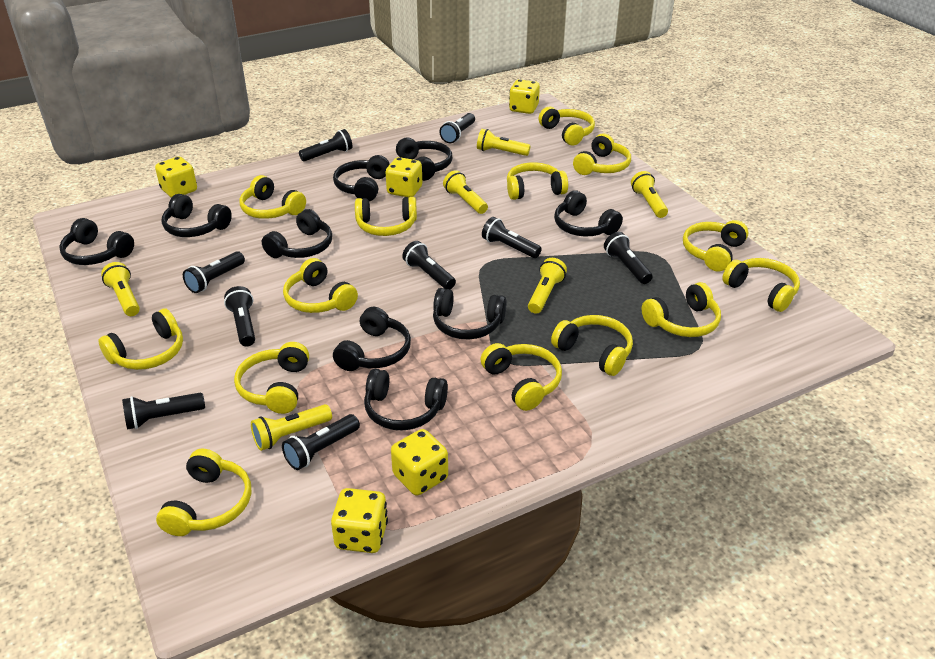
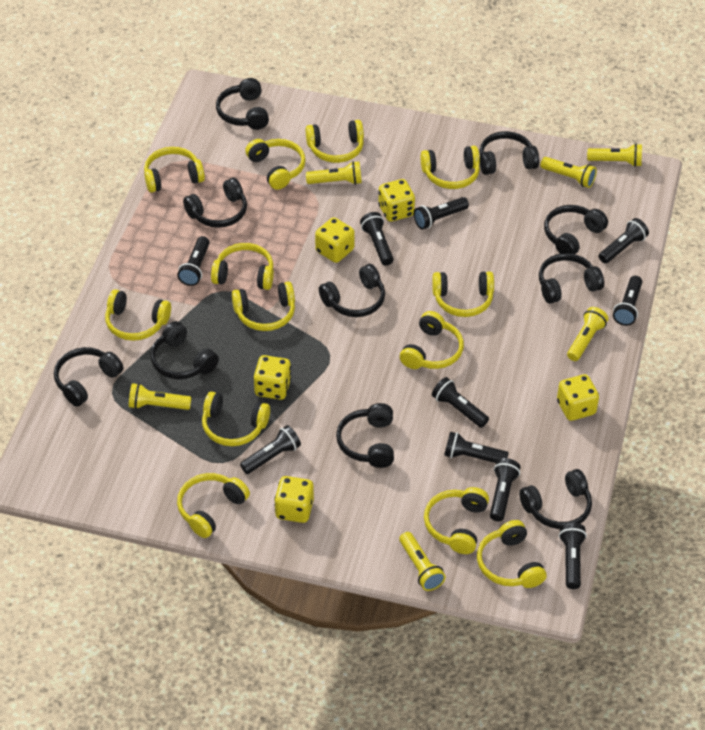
black flashlight: [122,393,205,430] [183,251,245,293] [224,286,255,346] [282,414,360,470] [299,129,353,162] [402,241,456,289] [439,113,475,143] [482,217,542,258] [604,232,653,284] = 9 -> [177,236,210,286] [240,425,301,474] [360,212,394,266] [414,197,469,229] [432,377,489,428] [444,432,509,463] [490,458,521,521] [559,523,587,589] [599,218,649,264] [613,276,642,326] = 10
black headphones: [59,218,134,265] [162,194,232,237] [262,209,332,258] [333,155,390,202] [333,307,411,371] [364,369,448,431] [396,137,452,181] [433,288,507,339] [554,190,623,236] = 9 -> [54,347,124,407] [150,321,219,379] [183,178,247,228] [216,78,269,130] [319,264,385,317] [336,403,394,468] [479,131,539,175] [519,469,592,529] [539,253,604,304] [544,205,608,254] = 10
yellow headphones: [98,308,183,370] [156,449,251,536] [234,342,309,414] [239,175,306,219] [283,258,358,313] [355,197,417,236] [480,343,562,411] [507,162,568,200] [538,107,595,146] [551,315,633,376] [573,133,631,175] [642,282,721,337] [683,220,748,271] [722,258,800,312] = 14 -> [105,289,171,341] [144,147,205,193] [177,473,250,538] [202,391,270,446] [211,243,274,290] [232,281,295,331] [245,139,306,190] [306,120,364,163] [400,311,464,369] [421,146,480,189] [424,487,489,554] [432,271,494,317] [477,520,547,588] = 13

